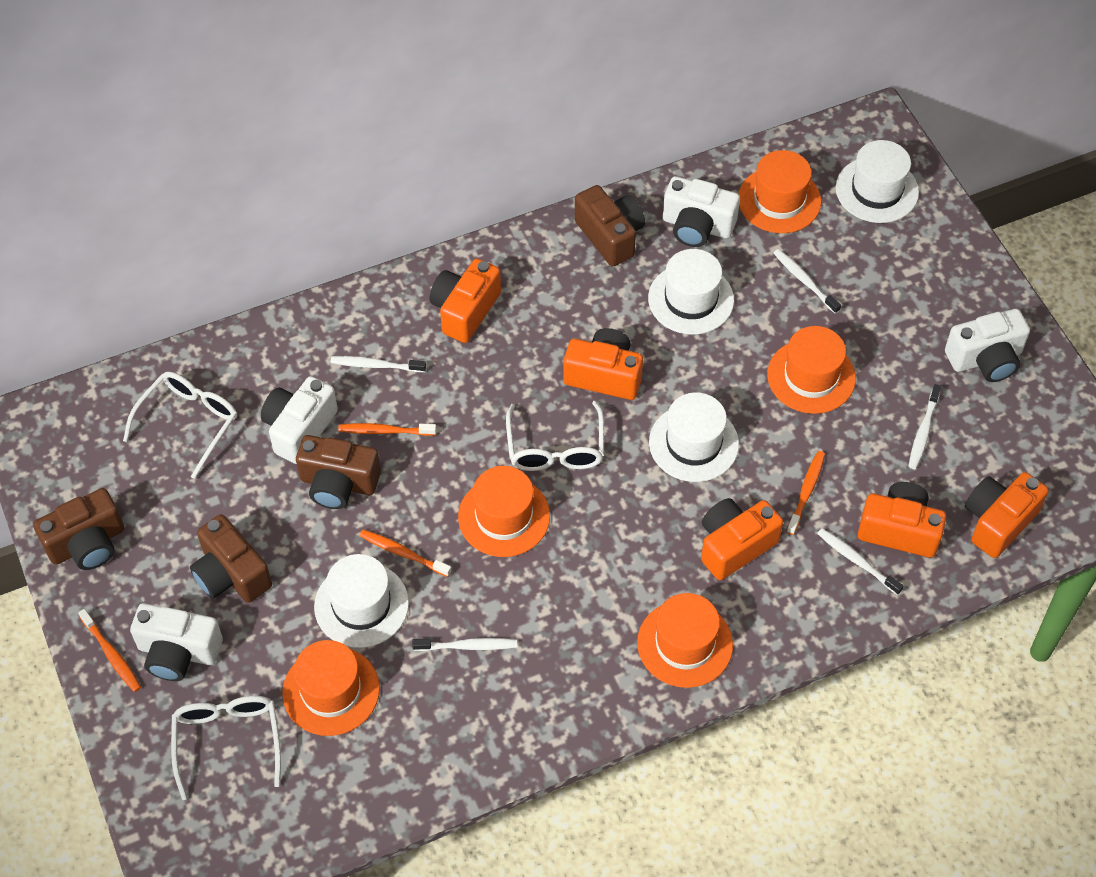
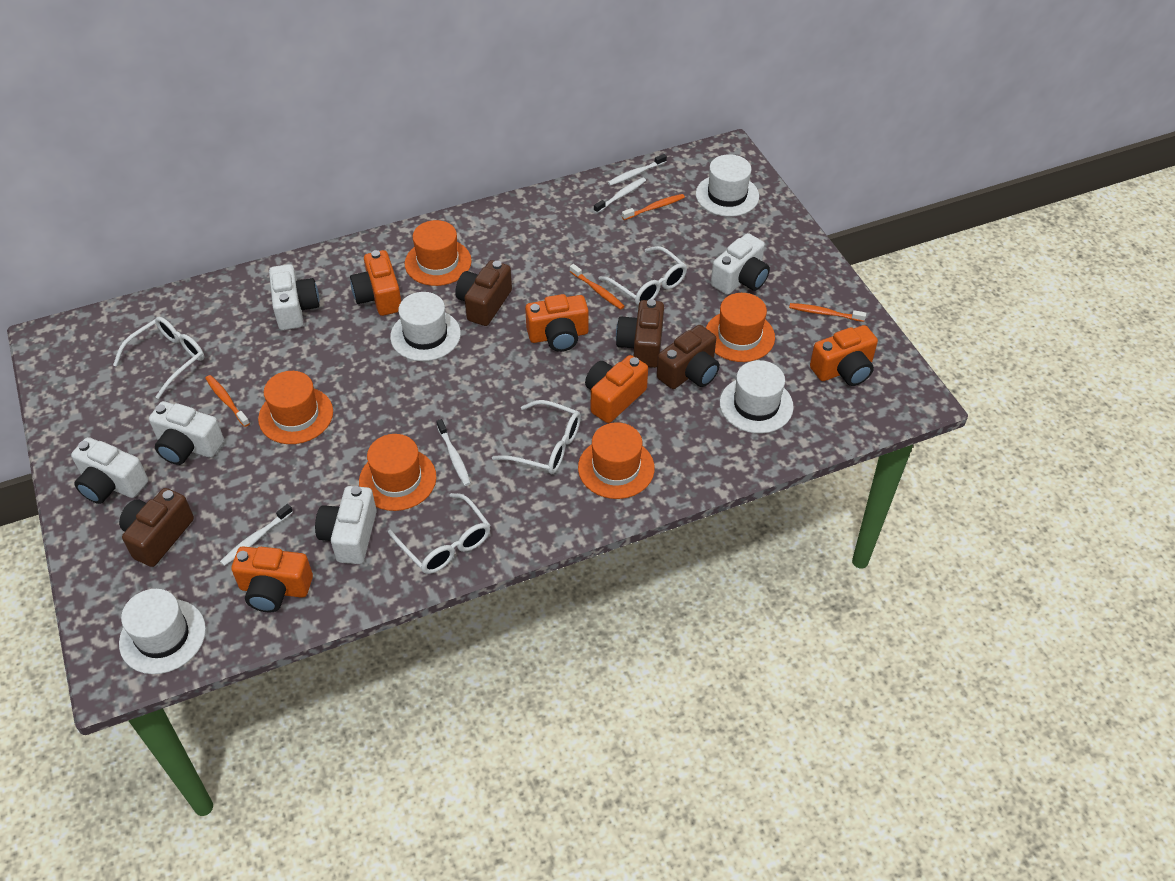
white camera: [130,603,223,681] [261,376,338,464] [663,176,740,247] [945,309,1030,382] = 4 -> [71,437,148,504] [149,401,224,465] [269,264,319,330] [315,486,377,564] [711,233,770,295] = 5
white glasses: [123,372,237,479] [171,696,281,800] [506,401,604,471] = 3 -> [113,317,204,399] [388,493,490,574] [492,400,581,474] [598,246,687,306] = 4
white toothbrush: [331,356,426,372] [412,638,517,651] [774,249,841,314] [817,528,904,595] [908,384,941,469] = 5 -> [220,504,293,566] [436,419,471,486] [594,177,646,213] [608,154,667,186] = 4

